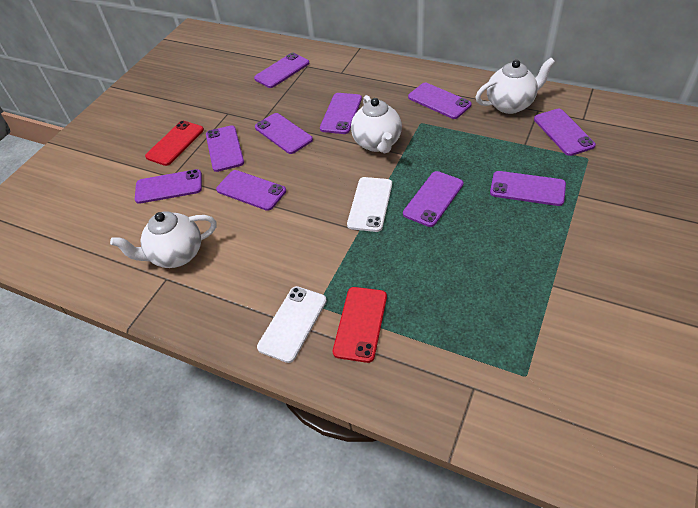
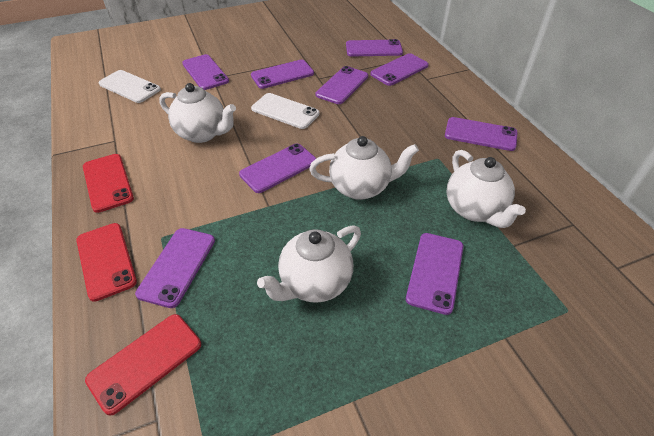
purple phone: [135,169,202,204] [206,125,244,172] [216,170,286,211] [254,53,309,88] [255,113,313,154] [320,93,362,134] [403,171,463,227] [408,83,472,119] [490,171,566,206] [534,109,596,156] = 10 -> [135,228,215,308] [182,54,229,90] [239,143,316,193] [251,60,314,89] [316,66,368,104] [346,39,403,57] [370,53,429,86] [406,233,464,315] [445,117,517,151] = 9
red phone: [145,121,204,166] [333,287,387,363] = 2 -> [76,223,137,302] [83,154,134,213] [85,314,201,416] = 3
white teapot: [110,211,216,268] [351,95,402,153] [476,58,555,114] = 3 -> [159,83,236,143] [257,225,361,303] [309,136,419,200] [447,150,526,228] = 4

